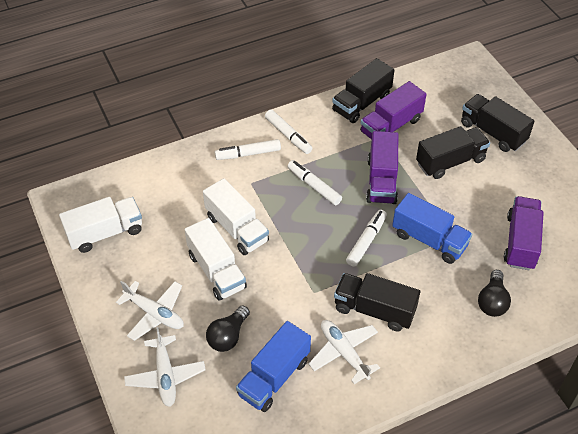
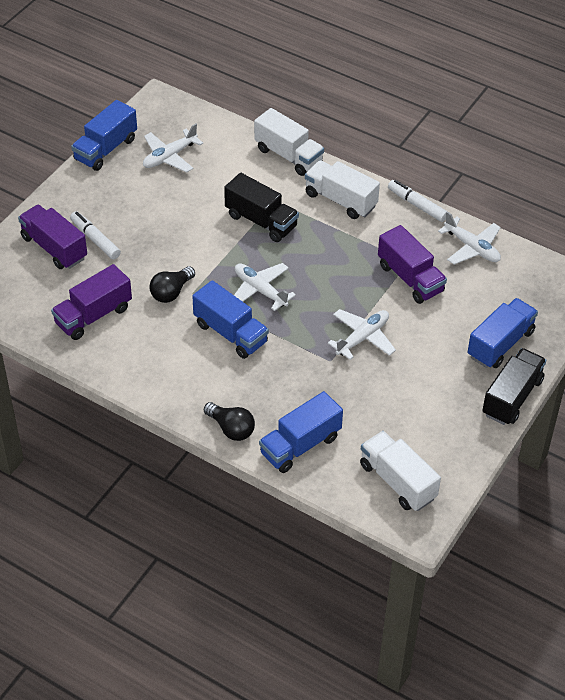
black truck: [332,58,394,123] [334,273,420,331] [416,126,490,179] [461,94,535,152] = 4 -> [224,173,299,242] [482,348,546,425] = 2
blue truck: [236,321,311,412] [392,193,472,264] = 2 -> [71,100,137,171] [192,280,269,359] [259,391,343,473] [468,298,538,368] = 4
white marker: [215,139,281,160] [265,110,312,154] [287,160,342,206] [346,210,387,267] = 4 -> [70,211,121,259] [388,180,447,222] = 2
white plane: [116,281,184,341] [124,327,205,407] [309,320,380,384] = 3 -> [143,124,203,173] [234,263,296,311] [328,309,396,360] [438,211,501,265] = 4

